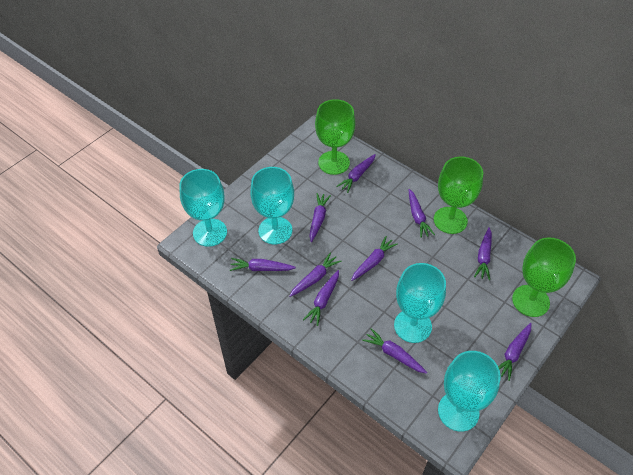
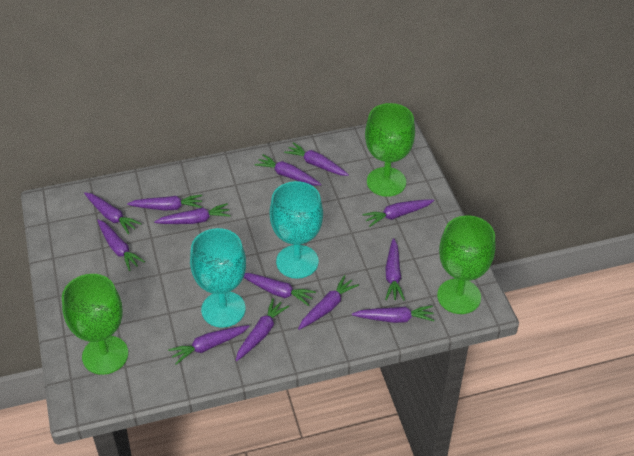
purple carrot: [230,258,296,271] [289,252,342,297] [303,270,339,326] [309,193,331,242] [336,154,376,193] [351,236,398,281] [362,328,427,374] [409,189,435,238] [474,227,492,280] [498,323,531,381] = 10 -> [84,192,142,234] [97,220,145,271] [127,195,202,211] [154,203,231,224] [168,325,250,365] [236,298,289,361] [243,273,316,306] [254,154,322,186] [284,142,349,176] [298,275,359,330] [352,305,435,323] [362,199,434,227] [385,238,405,300] = 13
turquoise goblet: [179,169,227,247] [250,167,294,244] [394,263,446,343] [438,351,501,432] = 4 -> [190,228,246,327] [269,181,323,279] = 2

